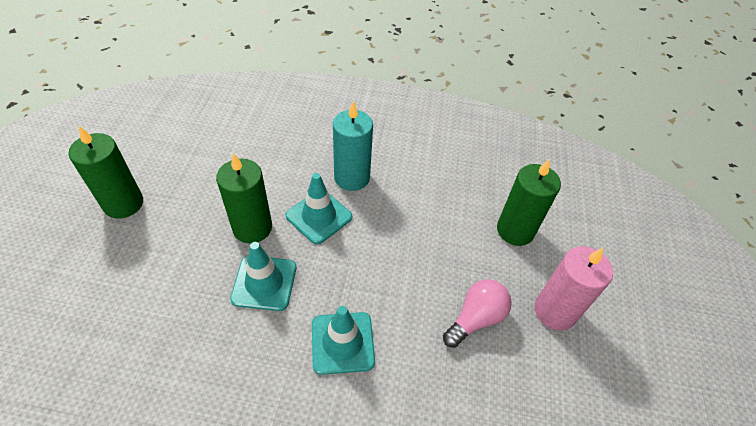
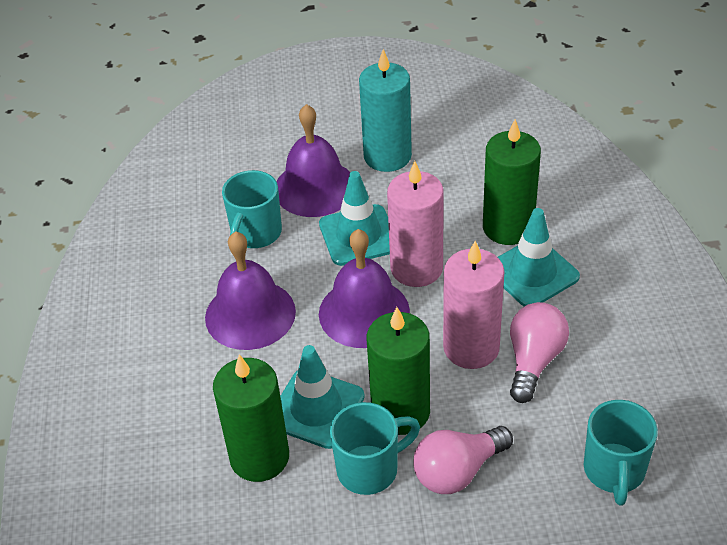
pink candle: [535,246,613,330] = 1 -> [387,161,444,287] [443,241,505,369] = 2
pink light bulb: [443,279,512,348] = 1 -> [413,426,513,494] [510,302,569,403] = 2
purple bell: none = 0 -> [205,231,296,350] [277,104,350,217] [319,229,410,348] = 3
turquoise mug: none = 0 -> [222,170,282,248] [330,402,420,495] [584,400,658,506] = 3

